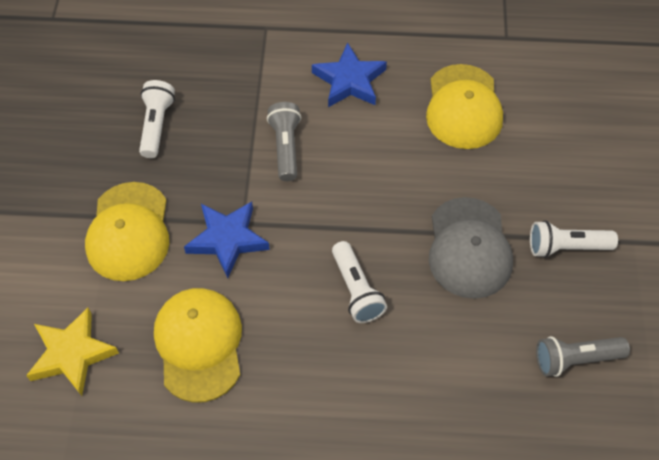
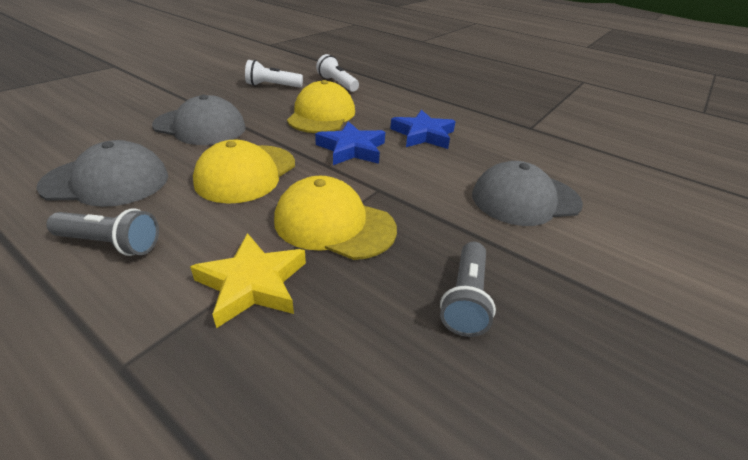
grey cap: [429,197,513,299] = 1 -> [36,140,168,207] [152,95,246,145] [472,161,583,226] = 3
white flashlight: [139,80,175,158] [332,241,387,323] [530,220,618,258] = 3 -> [245,60,303,88] [316,54,359,92] = 2

